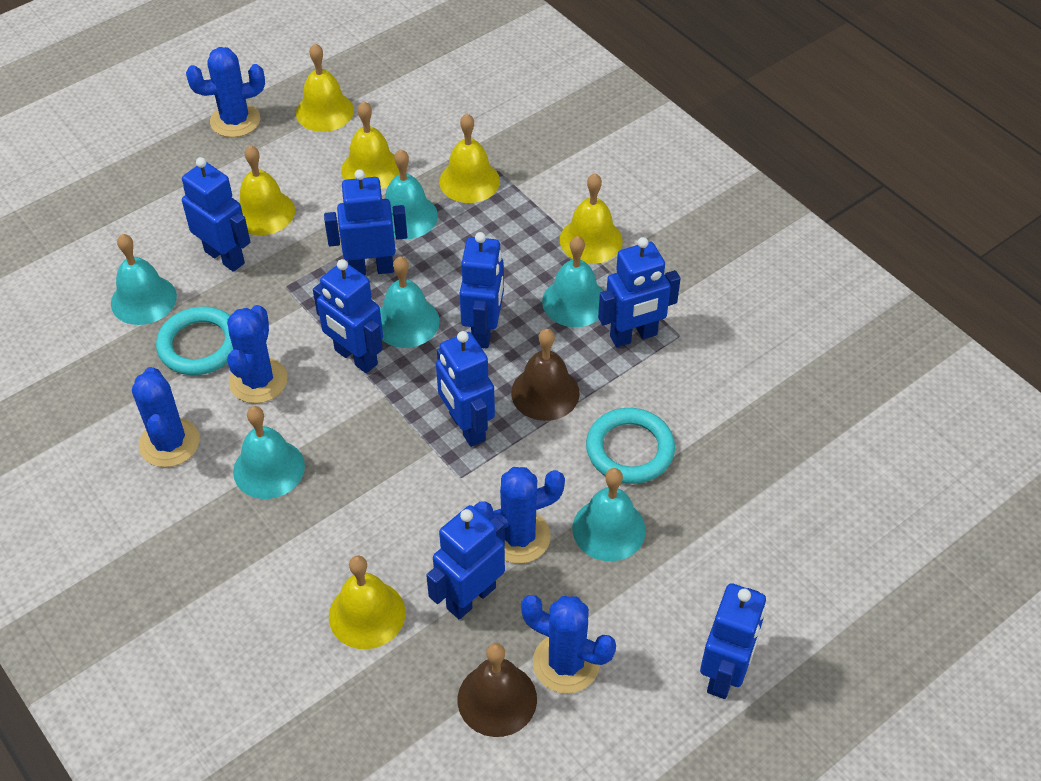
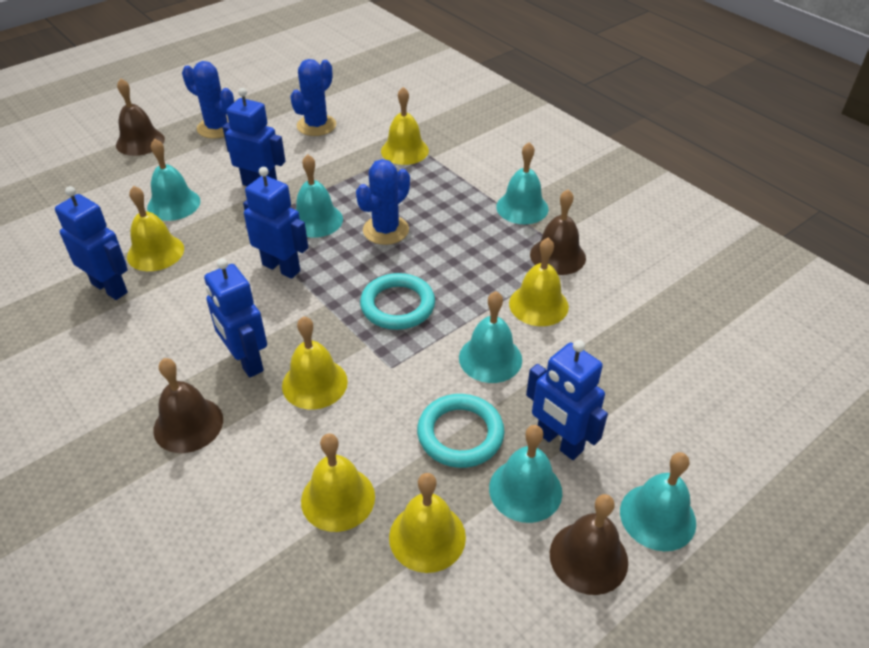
blue cactus: [132,367,200,467] [186,47,265,138] [227,305,288,403] [474,467,565,564] [521,595,616,693] = 5 -> [182,61,234,139] [290,59,336,136] [356,159,410,245] = 3
blue robot: [182,157,250,272] [313,259,383,373] [324,169,407,275] [426,505,505,620] [436,331,495,447] [460,232,504,349] [598,237,681,347] [700,583,766,699] = 8 -> [55,186,128,300] [204,258,267,377] [222,88,286,186] [243,167,308,279] [526,340,608,460] = 5
brown bell: [458,643,537,737] [511,329,580,421] = 2 -> [116,78,165,156] [153,358,223,453] [530,189,586,275] [550,494,628,595] = 4

